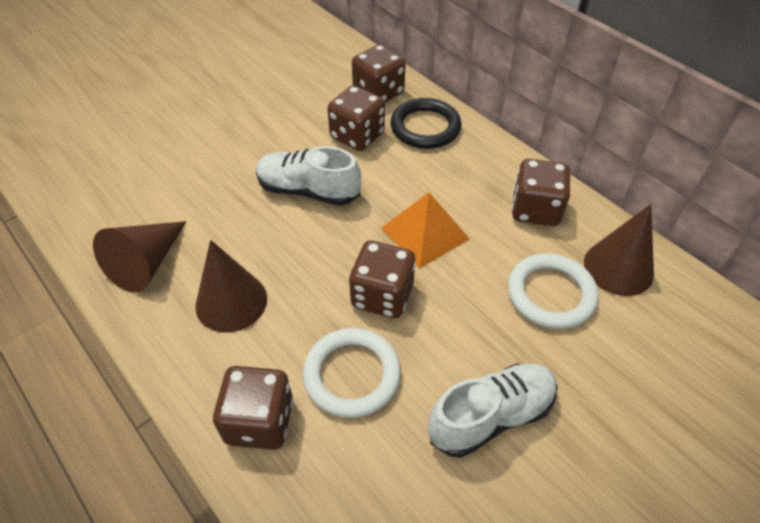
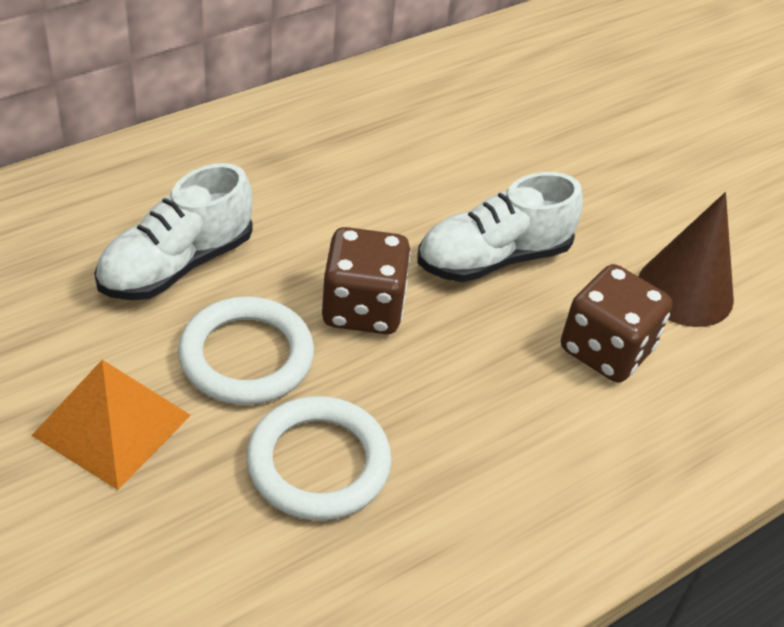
black ring: [390,98,462,149] = 1 -> none = 0
brown cone: [93,221,186,293] [195,240,267,332] [584,204,654,296] = 3 -> [639,192,734,327] = 1
brown dice: [213,366,293,450] [327,86,385,151] [349,240,416,318] [352,44,406,102] [512,159,570,226] = 5 -> [322,227,411,334] [561,264,672,383] = 2

